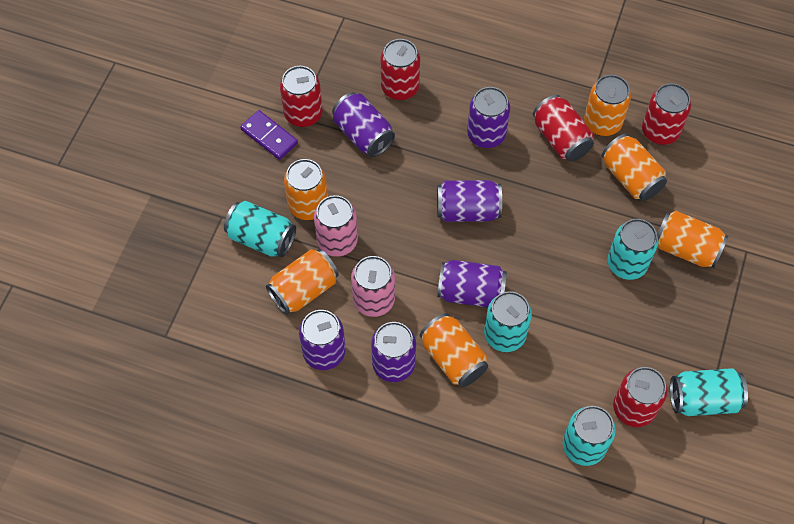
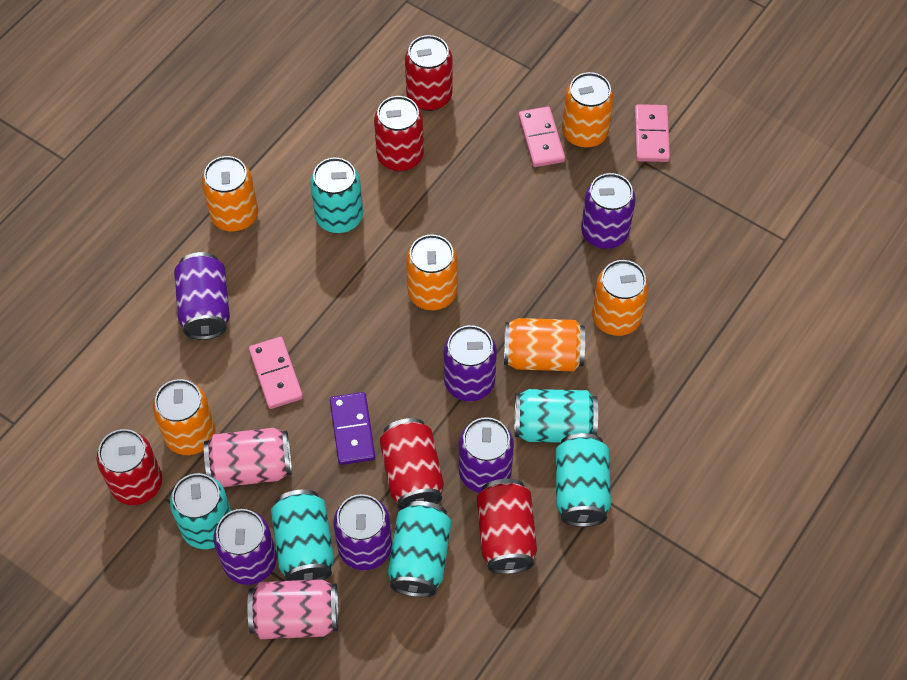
pink domino: none = 0 -> [249,337,303,409] [518,106,565,167] [634,104,670,162] = 3
turquoise can: [224,201,296,257] [484,291,532,352] [562,406,616,466] [607,219,658,280] [670,368,748,416] = 5 -> [170,473,231,549] [271,489,334,581] [310,158,363,233] [388,501,451,597] [515,389,598,443] [555,433,611,527] = 6

